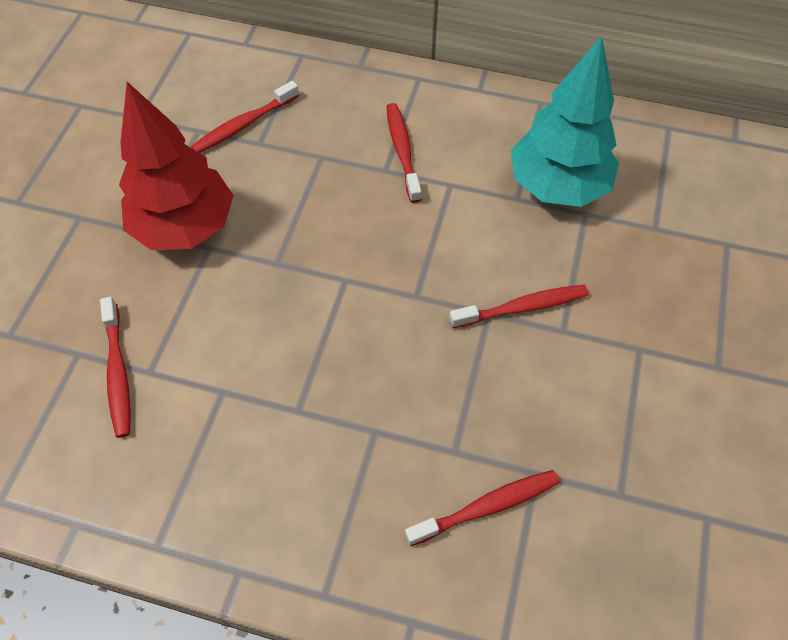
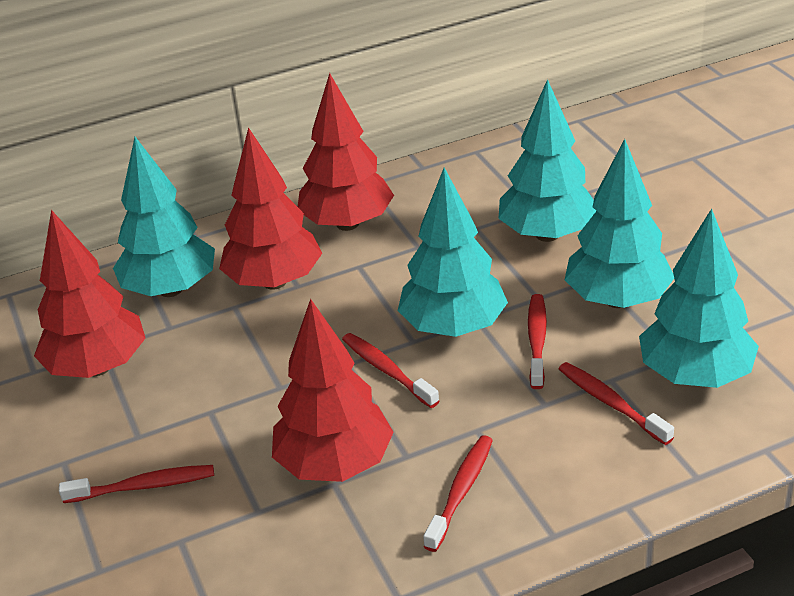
red tree: [119,82,234,250] = 1 -> [34,210,146,378] [219,127,322,290] [272,299,394,482] [298,73,394,231] = 4
turquoise tree: [511,36,619,207] = 1 -> [113,137,215,297] [398,168,508,337] [499,79,596,242] [565,139,674,308] [639,208,759,388] = 5

